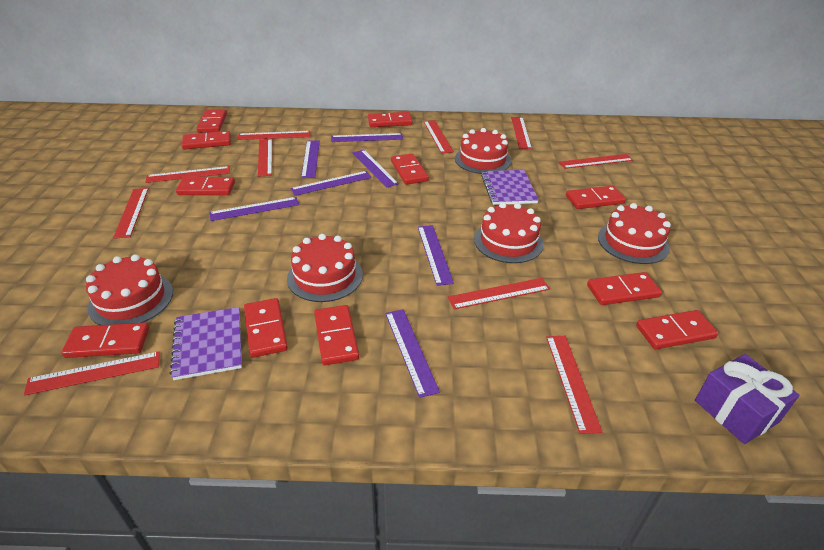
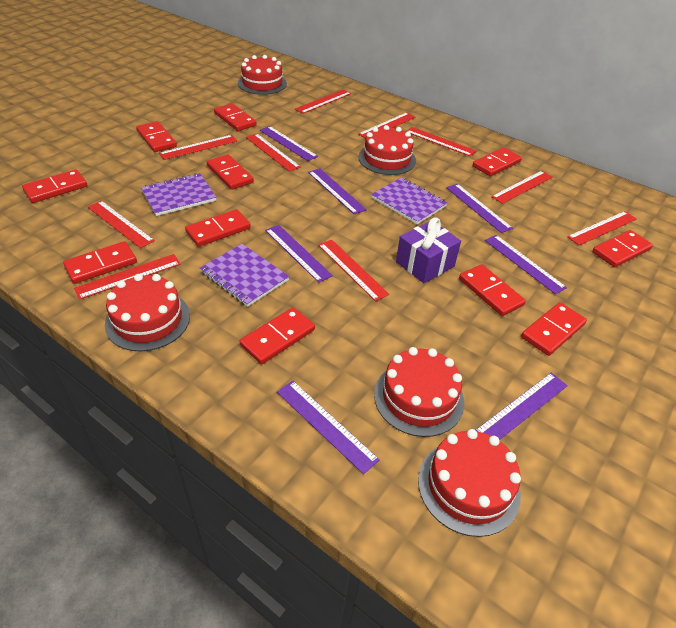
purple notebook: [169,307,242,380] [481,170,539,205] = 2 -> [141,173,217,216] [200,244,289,307] [371,177,448,224] = 3

